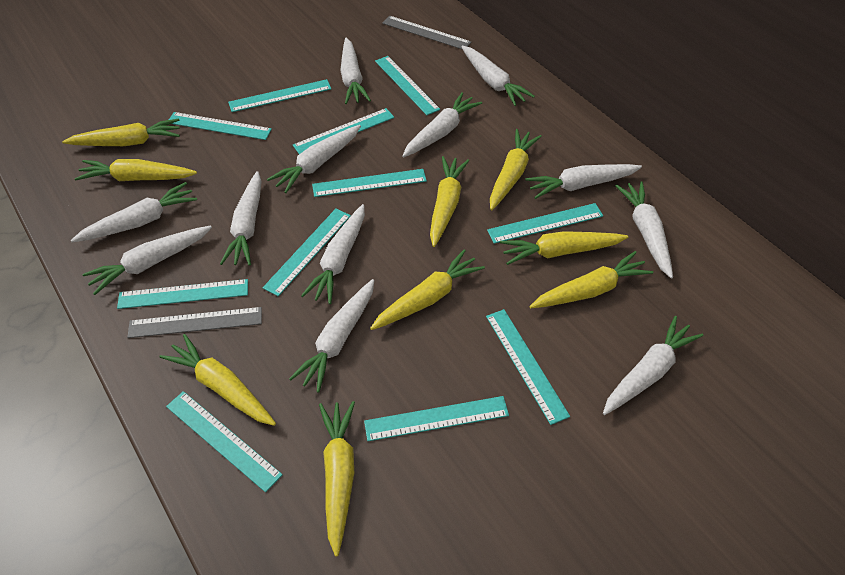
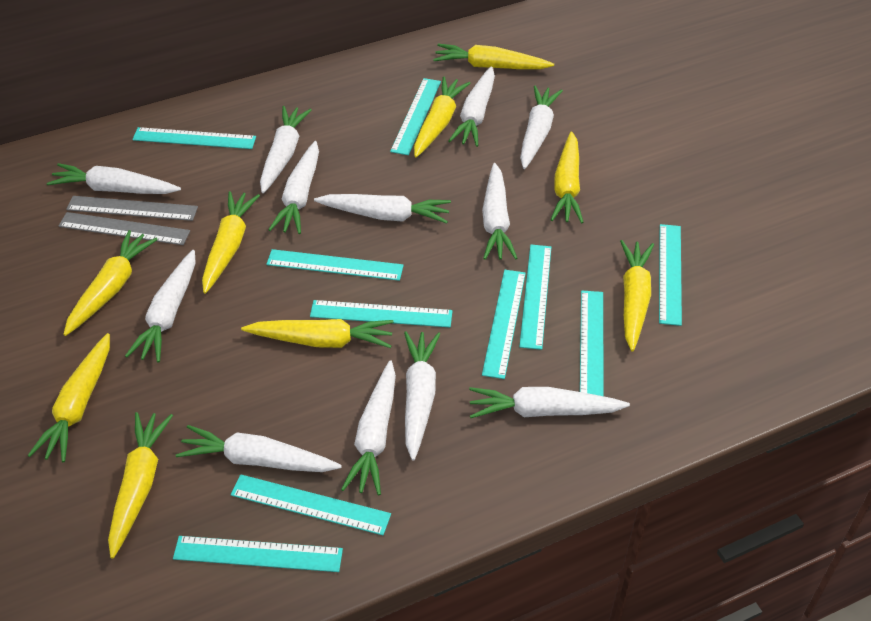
turquoise ruler: [117,279,248,309] [166,391,283,492] [169,112,272,140] [228,79,331,112] [263,209,351,296] [293,108,394,154] [312,169,427,197] [364,396,509,441] [375,56,440,115] [486,309,570,425] [487,203,603,244] = 11 -> [132,127,256,149] [173,536,343,572] [231,474,391,535] [266,249,404,281] [310,300,452,327] [390,78,441,155] [482,270,526,379] [519,245,551,350] [580,291,604,396] [659,224,682,326] = 10

